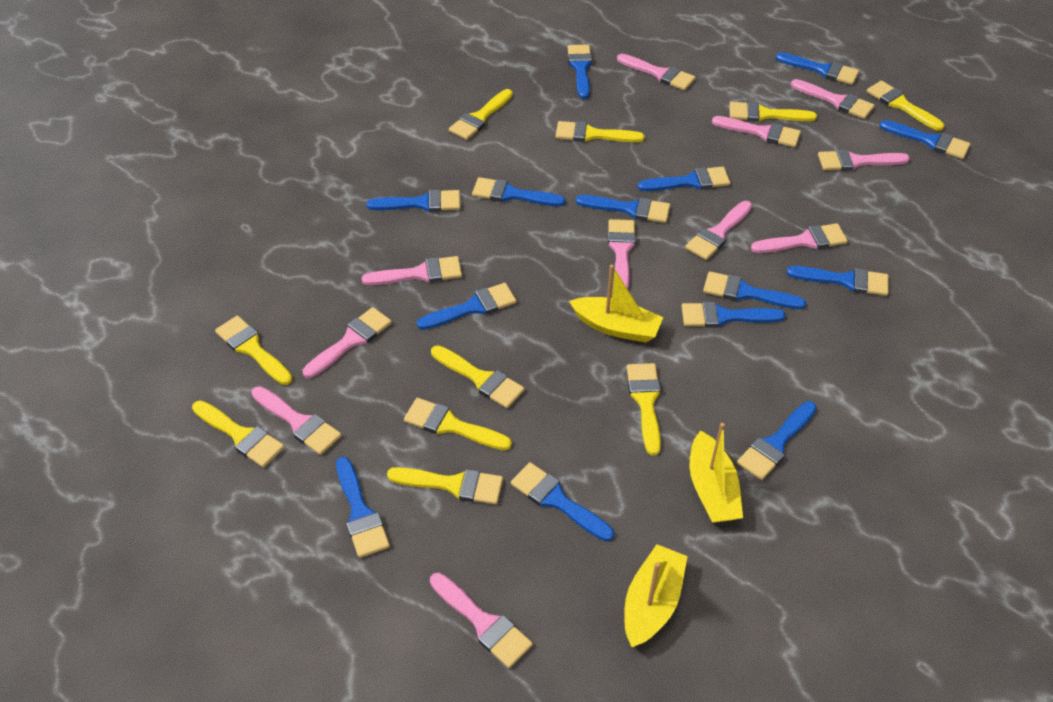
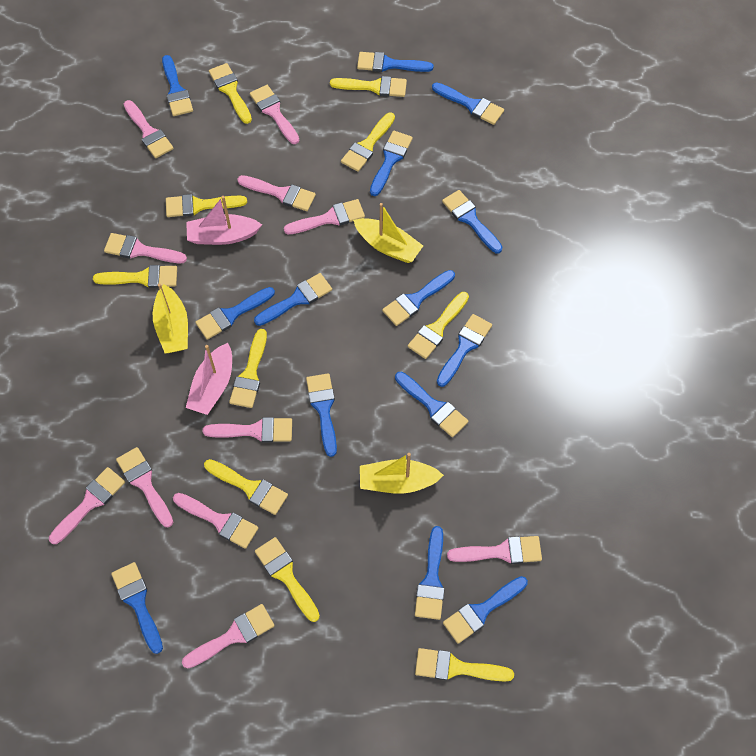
pink boat: none = 0 -> [186,196,262,245] [186,343,232,415] = 2

